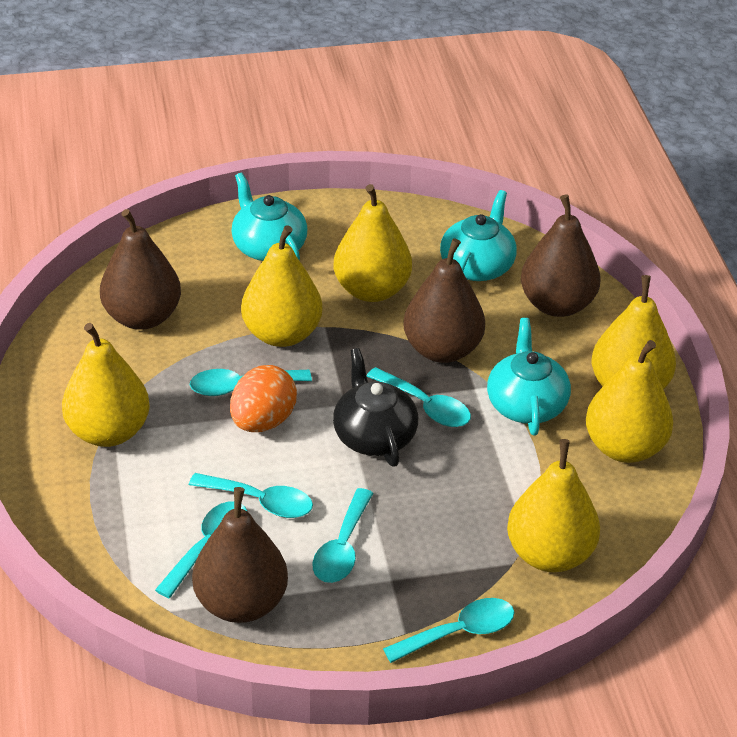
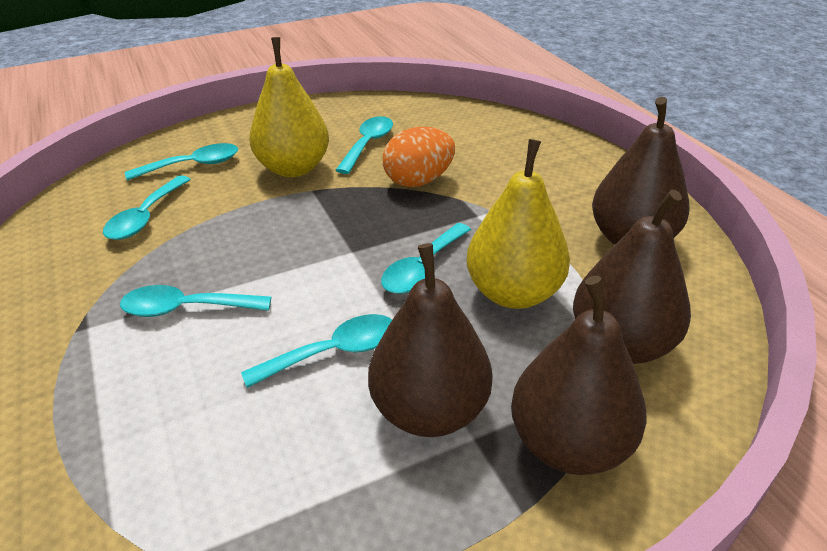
black teapot: [333,348,418,467] = 1 -> none = 0
turquoise teapot: [231,173,308,261] [440,190,517,281] [487,318,571,435] = 3 -> none = 0
yellow pear: [62,323,150,447] [241,225,322,347] [334,184,412,302] [507,439,600,572] [586,340,673,463] [592,275,676,389] = 6 -> [249,37,329,177] [467,139,570,309] = 2

